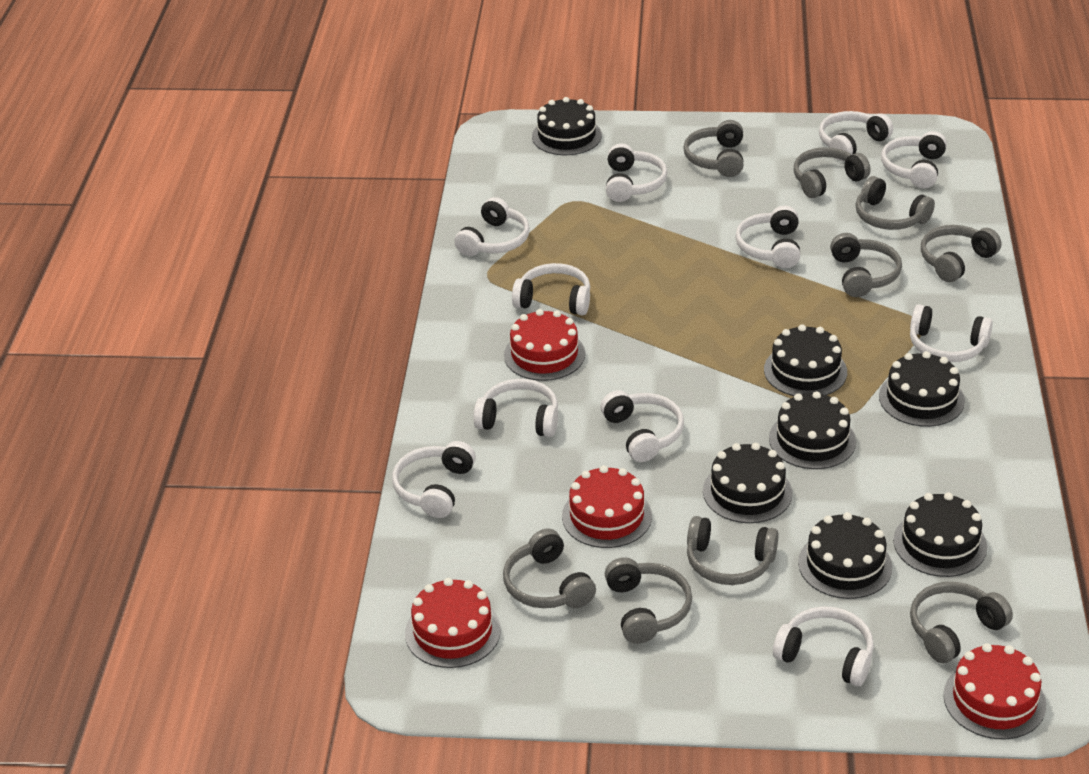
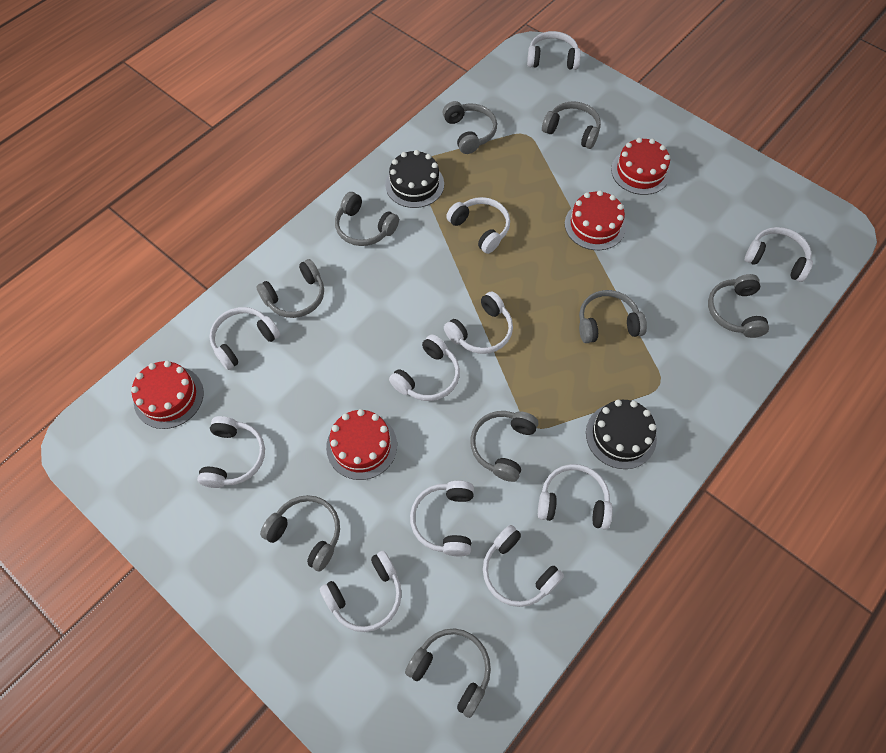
black cake: [532,97,602,155] [703,443,792,523] [764,324,847,396] [769,391,856,469] [798,512,892,599] [879,351,965,427] [893,492,987,577] = 7 -> [385,150,444,208] [586,400,657,469] = 2

